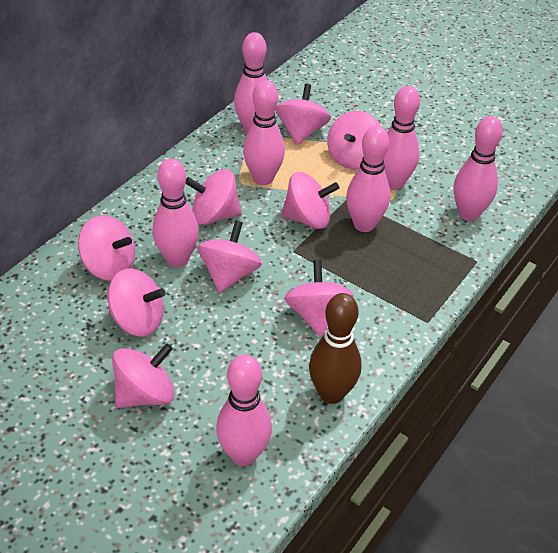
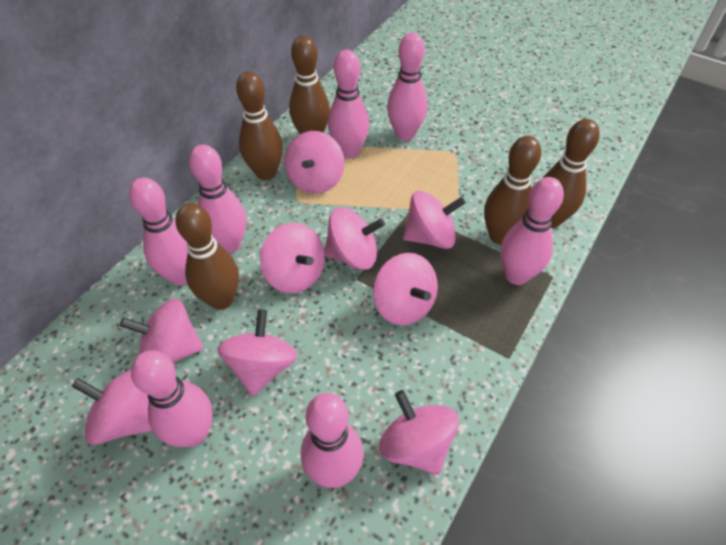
brown bowling pin: [309,293,362,404] = 1 -> [175,203,239,310] [236,71,283,180] [289,35,330,134] [484,136,541,245] [543,119,600,228] = 5

